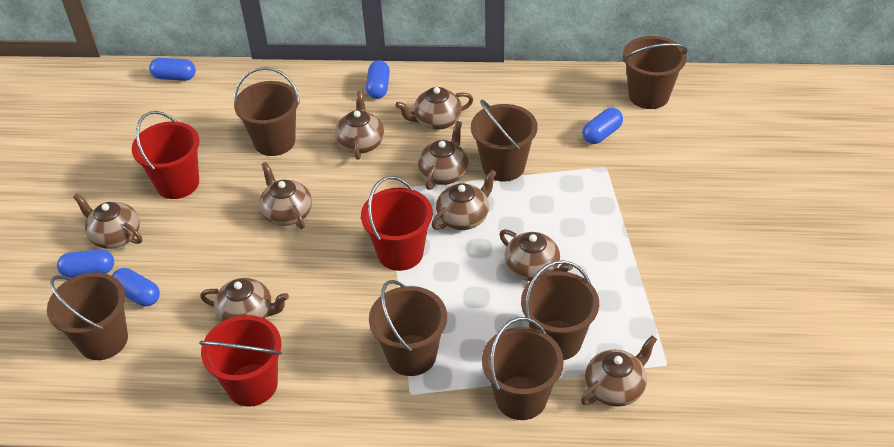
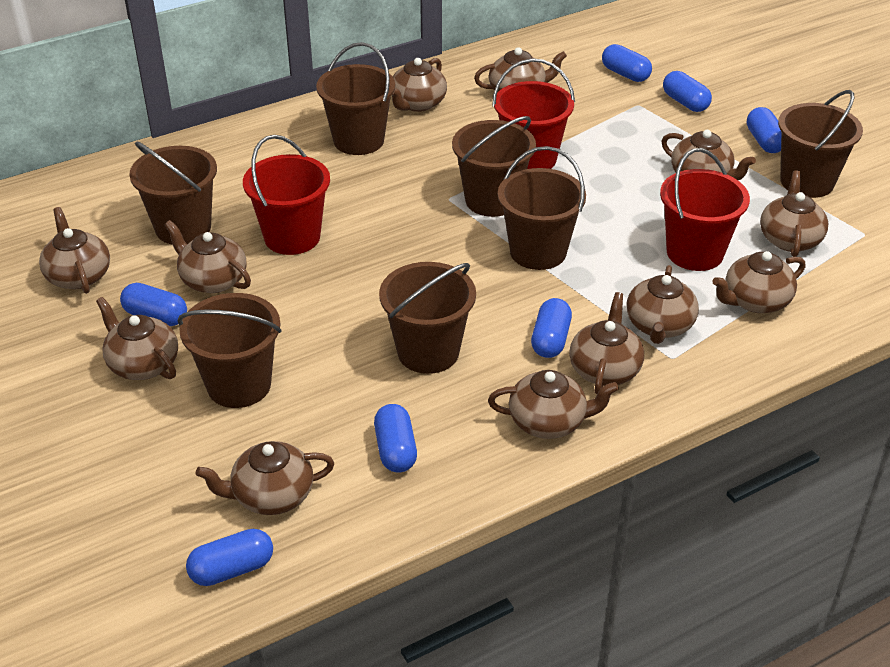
blue capsule: [57,249,114,278] [112,268,160,306] [149,58,196,81] [366,60,390,99] [582,108,623,144] = 5 -> [120,283,187,326] [186,529,273,586] [374,404,417,473] [531,298,572,358] [602,44,652,82] [663,71,712,112] [747,107,781,153] = 7
brown teapot: [73,193,142,249] [200,278,289,322] [259,162,312,229] [335,91,384,160] [395,87,474,130] [418,121,468,190] [431,169,497,230] [500,229,573,281] [581,335,657,407] = 9 -> [39,207,110,294] [96,297,178,380] [165,220,251,293] [196,441,334,515] [392,58,447,112] [474,47,567,93] [488,370,619,439] [569,292,644,394] [626,265,699,344] [662,130,756,180] [713,251,806,313] [760,170,828,257] = 12

